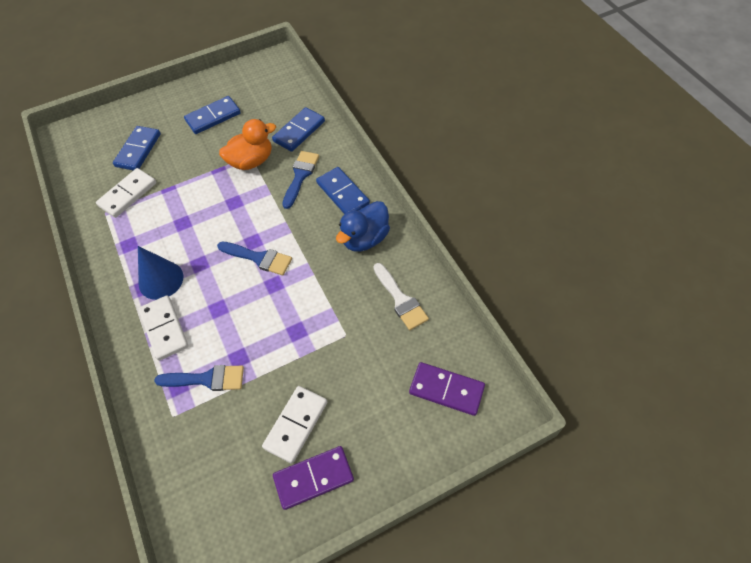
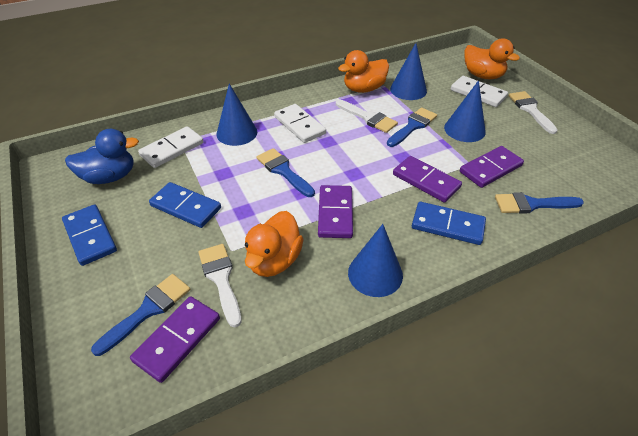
blue brush: [154,365,244,391] [217,242,292,275] [282,151,319,209] = 3 -> [91,274,190,356] [257,148,315,197] [387,107,437,147] [495,192,584,214] = 4
blue cone: [138,246,183,300] = 1 -> [216,84,257,146] [348,224,403,297] [390,43,427,100] [444,80,486,142] = 4
blue domino: [113,126,161,170] [184,96,241,134] [272,107,325,152] [316,167,370,214] = 4 -> [62,204,117,266] [149,182,221,228] [412,202,486,245] = 3
orange duck: [219,119,276,170] = 1 -> [245,211,304,277] [338,50,389,93] [464,38,520,79] = 3
purple domino: [273,446,354,510] [409,362,485,416] = 2 -> [130,296,220,383] [318,185,353,238] [393,156,462,203] [460,146,524,188] = 4
white brush: [373,263,429,330] = 1 -> [198,244,242,327] [336,100,398,133] [509,91,557,134] = 3

